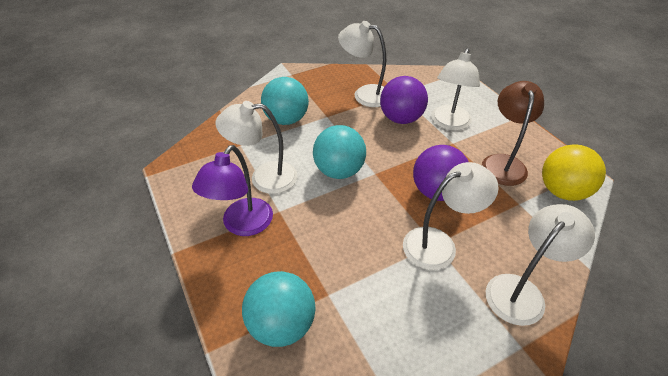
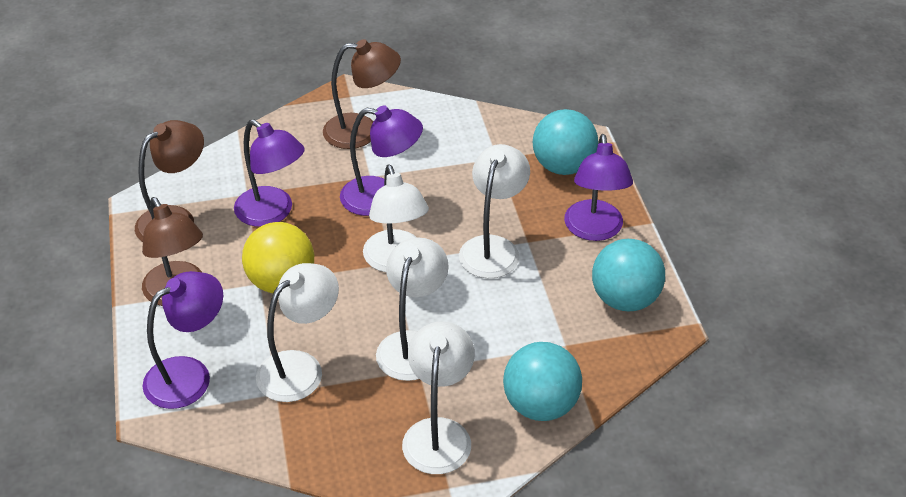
brown lamp: [482,81,544,186] = 1 -> [135,120,204,242] [142,197,203,306] [323,39,401,149] = 3
purple ball: [380,76,428,124] [413,145,469,201] = 2 -> none = 0
purple lamp: [192,145,273,236] = 1 -> [143,271,223,409] [234,120,305,227] [340,105,423,216] [564,134,633,241] = 4

